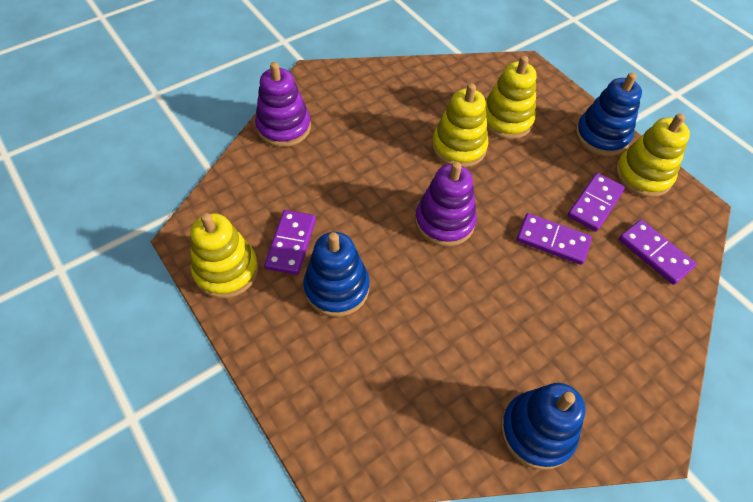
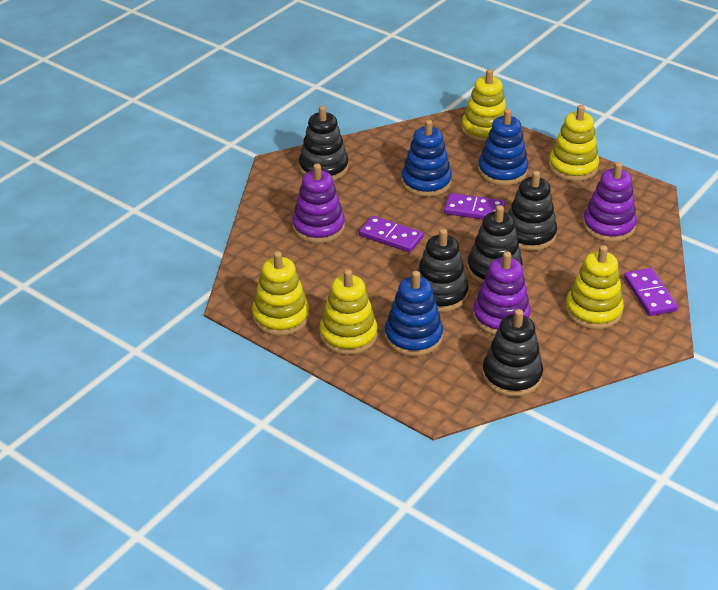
black stacking toy: none = 0 -> [299,106,349,181] [417,229,469,312] [467,205,523,285] [482,309,543,397] [508,171,557,251] = 5
purple domino: [264,210,316,275] [516,213,592,265] [567,173,625,232] [619,220,696,285] = 4 -> [359,216,423,253] [444,193,505,219] [624,268,678,316] = 3
purple stacking toy: [255,62,311,147] [415,162,477,247] = 2 -> [292,164,345,243] [473,251,531,335] [583,162,637,242] = 3
yellow stacking toy: [190,213,258,298] [432,83,488,168] [485,56,537,139] [615,113,690,197] = 4 -> [252,251,309,336] [319,269,377,355] [461,69,507,143] [548,105,599,181] [565,245,624,330] = 5

